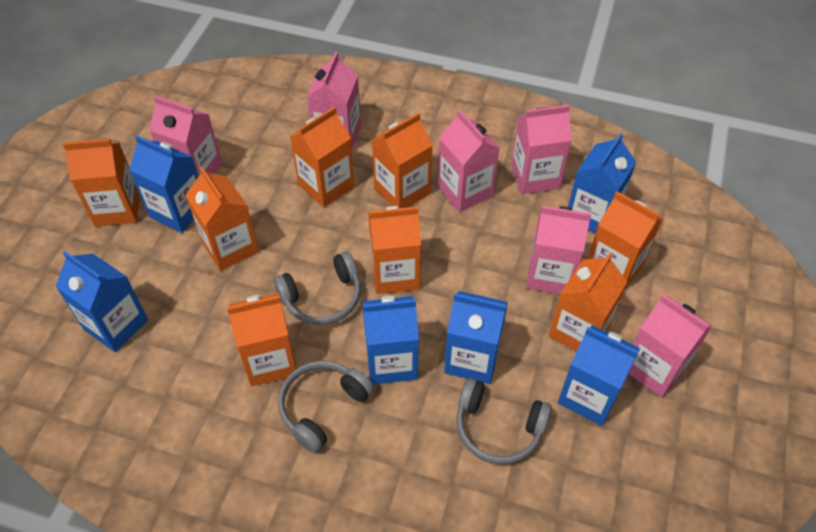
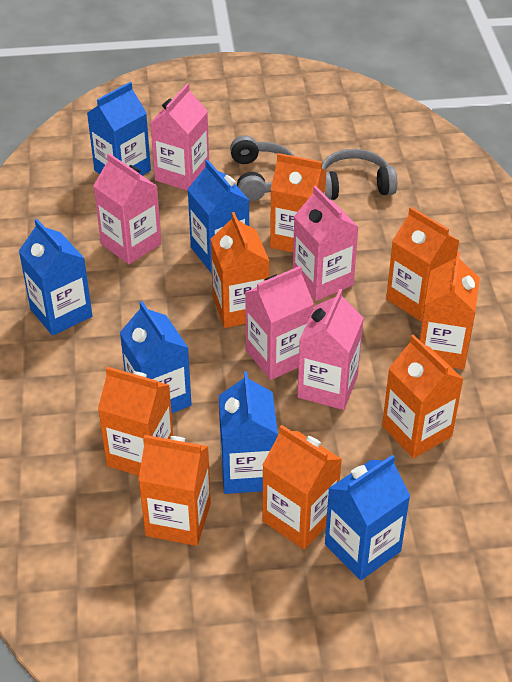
grey headphones: [274,252,361,325] [278,361,374,453] [456,378,552,464] = 3 -> [230,135,294,201] [322,149,397,200] = 2
pink carton: [149,96,222,177] [307,52,361,148] [437,109,499,212] [511,105,572,194] [526,206,591,294] [628,294,712,398] = 6 -> [93,153,161,264] [150,84,209,191] [245,266,314,380] [293,186,358,301] [298,289,364,410] = 5

